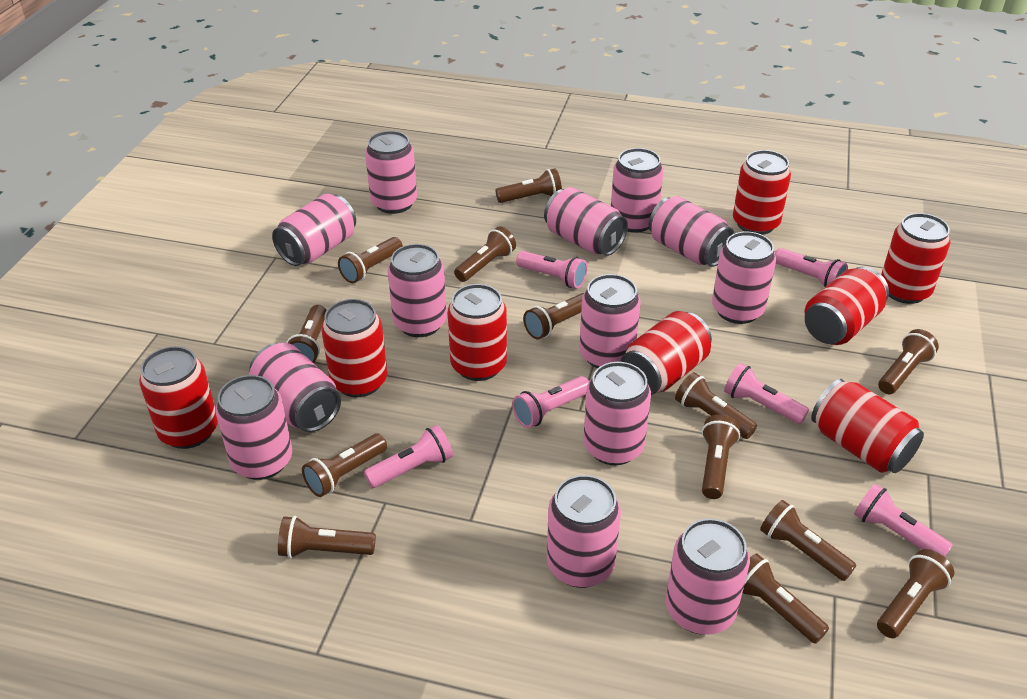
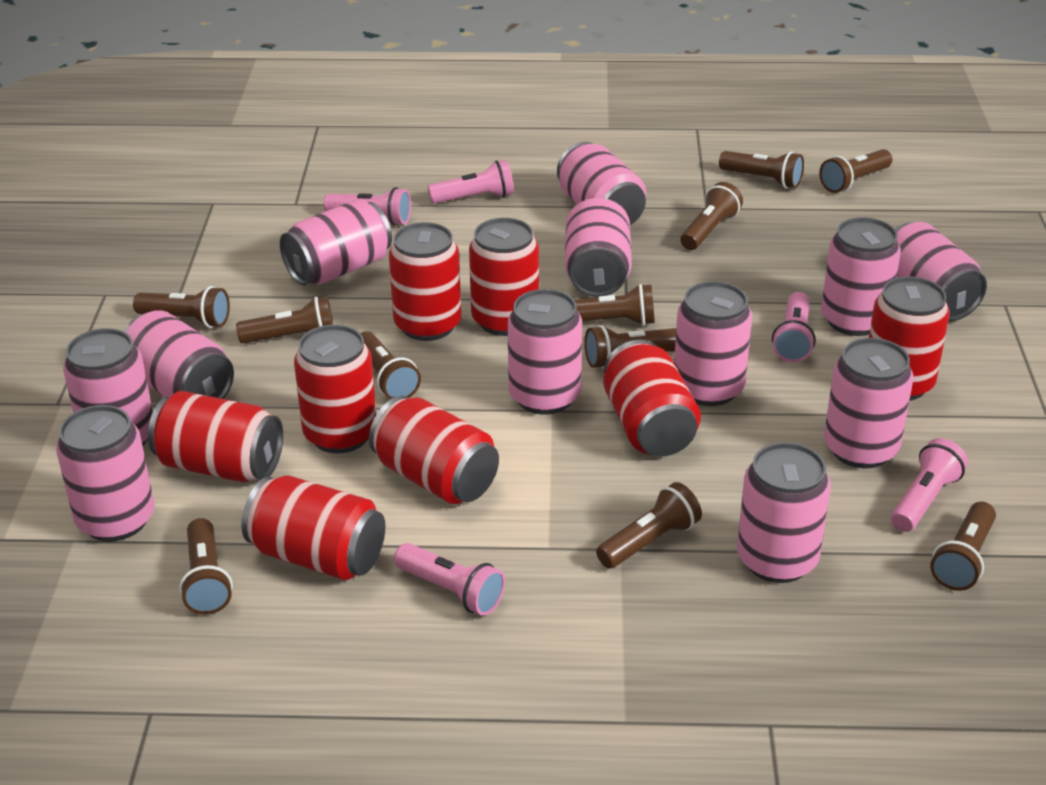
brown flashlight: [278,516,376,558] [286,305,327,363] [302,433,387,497] [338,237,403,283] [454,226,516,282] [495,168,562,203] [523,293,584,339] [675,372,757,439] [702,414,740,499] [743,553,829,644] [760,500,856,581] [877,549,954,638] [878,329,939,394] = 13 -> [133,286,230,328] [179,518,233,615] [236,296,334,343] [360,332,421,399] [574,284,655,326] [584,325,676,368] [596,482,702,569] [681,182,743,250] [719,151,804,188] [819,149,892,193] [930,502,996,591] = 11
pink can: [216,375,292,480] [249,343,341,432] [272,194,356,266] [365,131,417,214] [388,244,447,337] [544,187,628,256] [547,475,621,588] [579,274,641,368] [583,362,651,465] [611,148,664,233] [649,196,735,267] [666,518,750,635] [712,232,776,324] = 13 -> [56,405,155,542] [63,328,153,446] [123,310,234,399] [280,199,392,285] [507,289,582,415] [557,142,646,225] [565,198,632,297] [674,281,752,406] [737,442,831,583] [821,217,901,336] [824,338,913,468] [895,222,987,321] = 12
pink flashlight: [364,425,453,488] [512,376,589,428] [516,251,588,288] [724,363,809,424] [775,248,848,287] [854,484,953,557] = 6 -> [324,187,411,226] [394,543,505,616] [428,160,514,204] [772,292,816,362] [891,438,968,532] = 5

